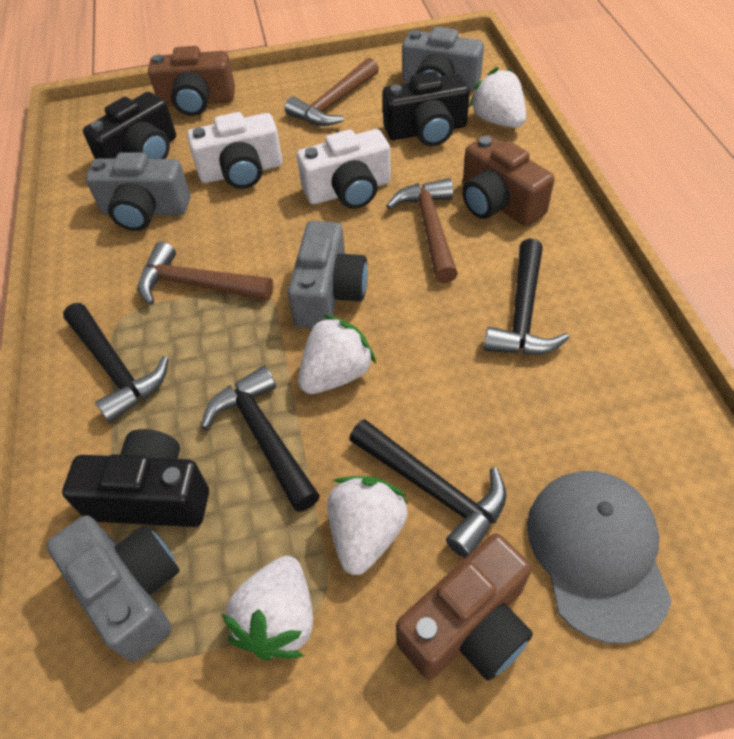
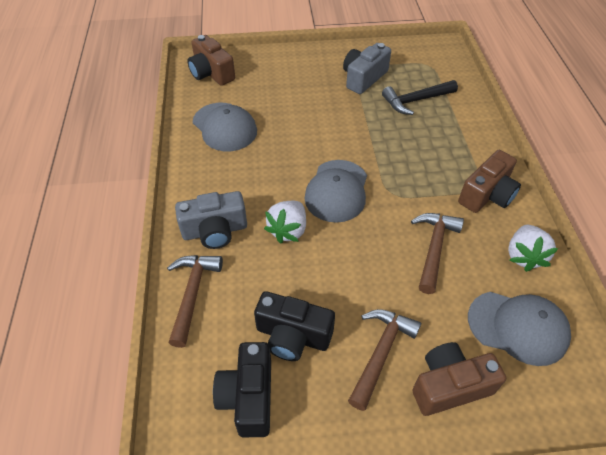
black camera: [62,429,209,527] [83,92,176,159] [382,71,470,146] = 3 -> [213,342,271,437] [254,291,335,361] = 2
black hammer: [63,303,169,423] [201,366,320,512] [349,419,507,558] [484,239,569,355] = 4 -> [382,80,458,115] = 1
grey camera: [46,515,180,662] [86,152,190,231] [288,221,368,329] [402,27,484,92] = 4 -> [175,191,247,249] [343,43,391,94] = 2
grey cap: [527,471,672,644] = 1 -> [193,103,257,151] [304,160,367,223] [468,292,571,366] = 3
white camera: [187,112,282,189] [297,129,391,209] = 2 -> none = 0
white strawberry: [221,556,313,660] [298,314,376,394] [328,476,408,575] [469,67,526,128] = 4 -> [264,201,306,244] [508,225,558,272] = 2

